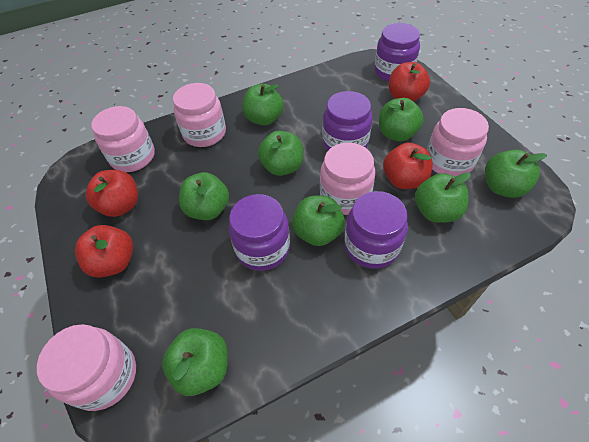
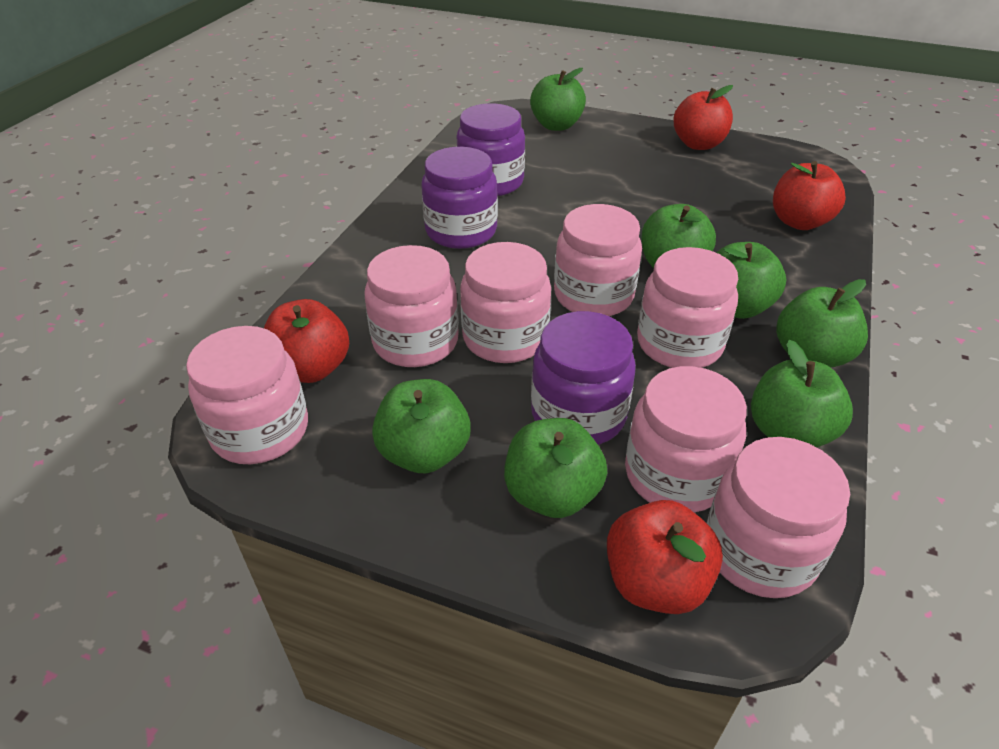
green apple: [162,328,228,396] [179,172,229,220] [242,84,284,126] [258,131,303,176] [292,195,345,246] [379,98,424,141] [415,172,471,223] [485,150,547,198] = 8 -> [372,379,471,473] [504,418,607,518] [530,68,586,131] [641,204,716,268] [716,242,786,319] [751,340,853,447] [776,279,868,368] = 7
pink jar: [37,324,136,411] [91,106,155,172] [173,83,226,147] [320,143,375,215] [427,108,489,177] = 5 -> [186,326,308,464] [364,245,459,367] [460,242,551,363] [554,204,642,316] [625,366,747,512] [637,247,738,368] [707,437,850,598] = 7
purple jar: [229,194,290,271] [322,91,372,151] [344,191,408,269] [374,23,420,82] = 4 -> [421,147,498,249] [457,103,525,196] [531,311,636,445] = 3

